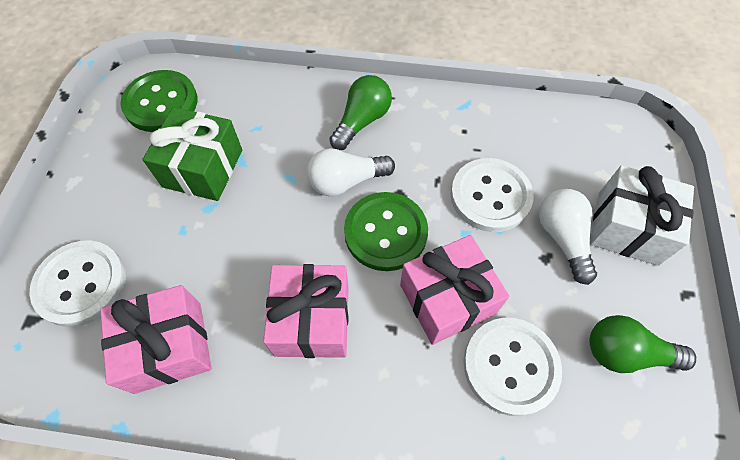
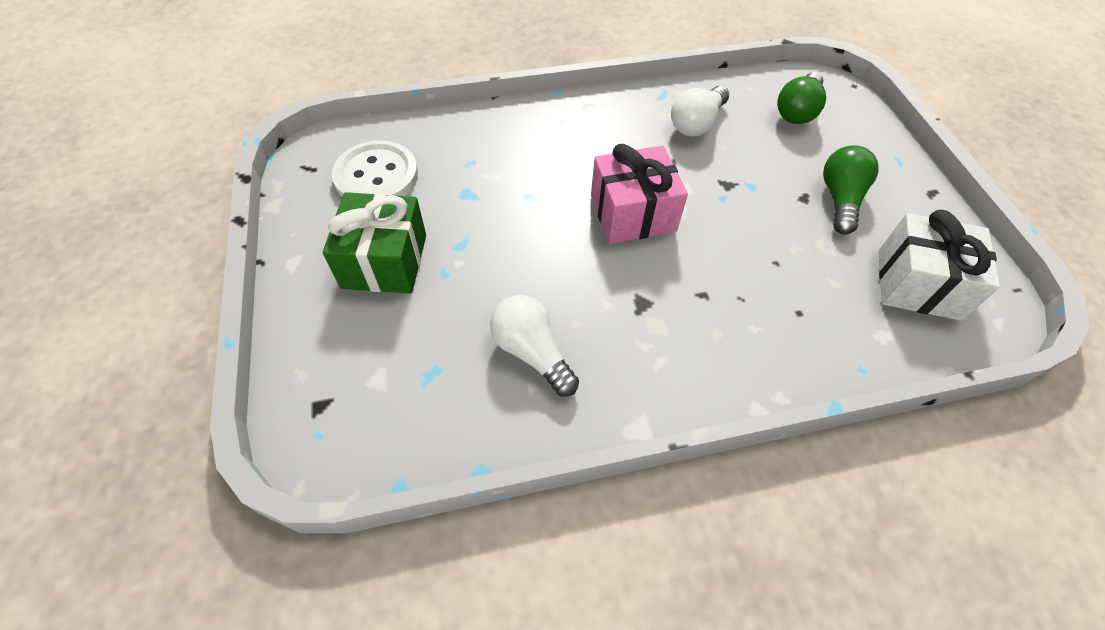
green button: [120,70,197,132] [344,192,428,271] = 2 -> none = 0
pink gift: [100,285,212,394] [263,264,349,358] [400,235,509,345] = 3 -> [591,144,688,244] = 1
white button: [29,240,126,327] [451,158,534,232] [464,318,562,416] = 3 -> [332,140,418,197] = 1

